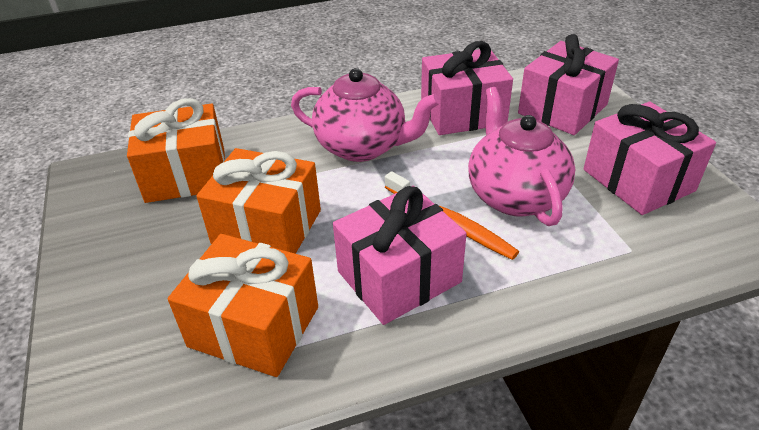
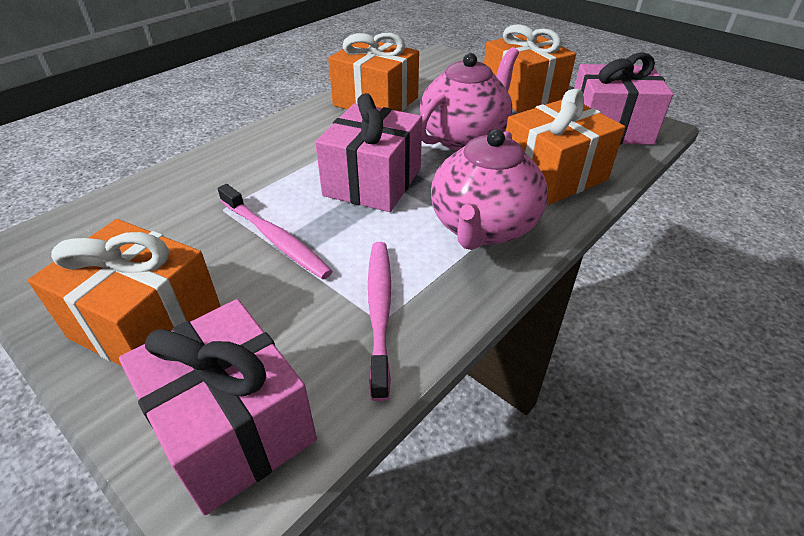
orange gift: [127,98,225,203] [168,234,318,377] [196,148,321,254] = 3 -> [28,219,221,366] [328,33,419,112] [484,24,576,113] [506,89,625,205] = 4
orange toothbrush: [385,171,519,260] = 1 -> none = 0
pink gift: [333,186,467,325] [421,41,513,135] [518,34,619,135] [584,102,716,215] = 4 -> [119,299,317,515] [315,93,422,212] [574,52,673,145] = 3
pink toothbrush: none = 0 -> [218,184,333,279] [368,242,391,401] = 2

